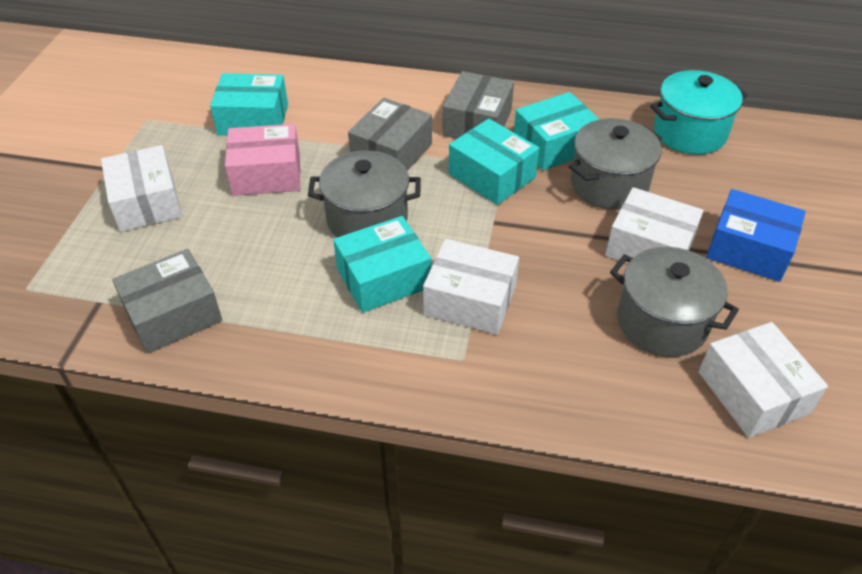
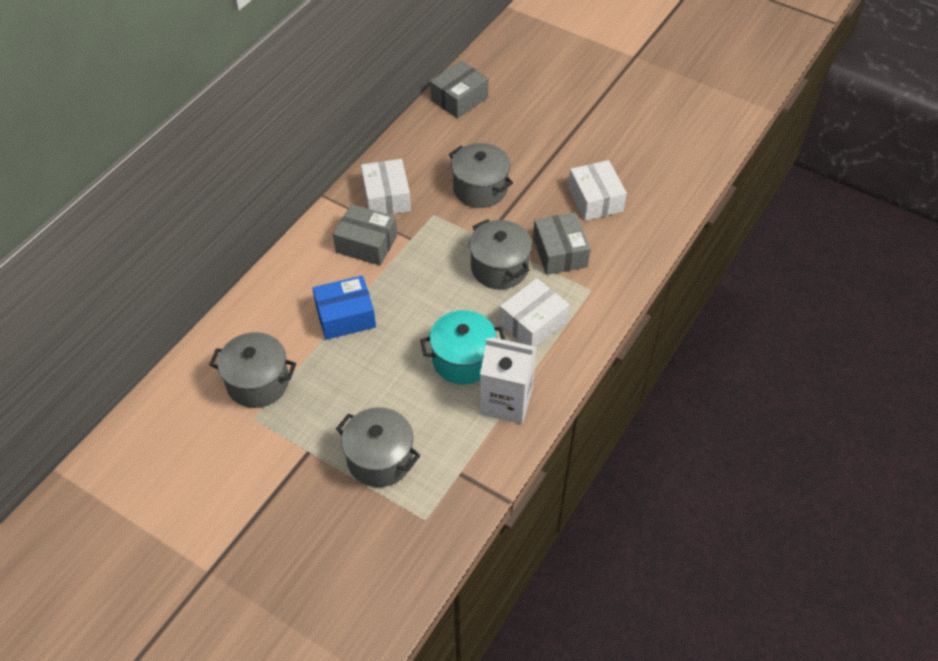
grey pot: [308,150,421,237] [569,118,662,210] [610,247,739,357] = 3 -> [209,332,296,408] [336,407,421,487] [449,143,513,208] [469,219,532,289] = 4
pink box: [225,124,300,196] = 1 -> none = 0
turquoise box: [210,73,288,136] [333,216,431,313] [449,119,539,205] [514,92,600,171] = 4 -> none = 0
white box: [101,145,182,232] [423,239,519,335] [605,187,704,264] [699,322,828,438] = 4 -> [361,159,411,215] [499,278,570,347] [568,160,627,221] = 3
white carton: none = 0 -> [480,337,537,424] = 1

